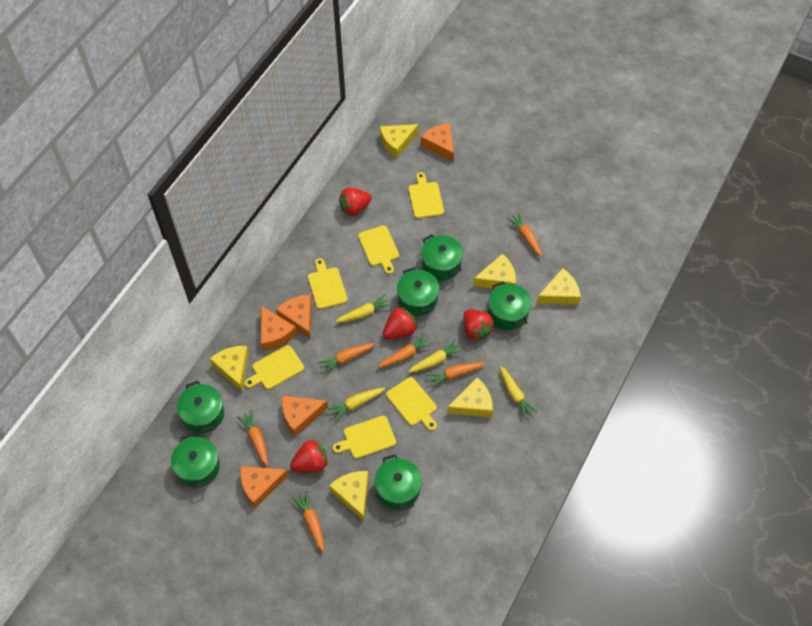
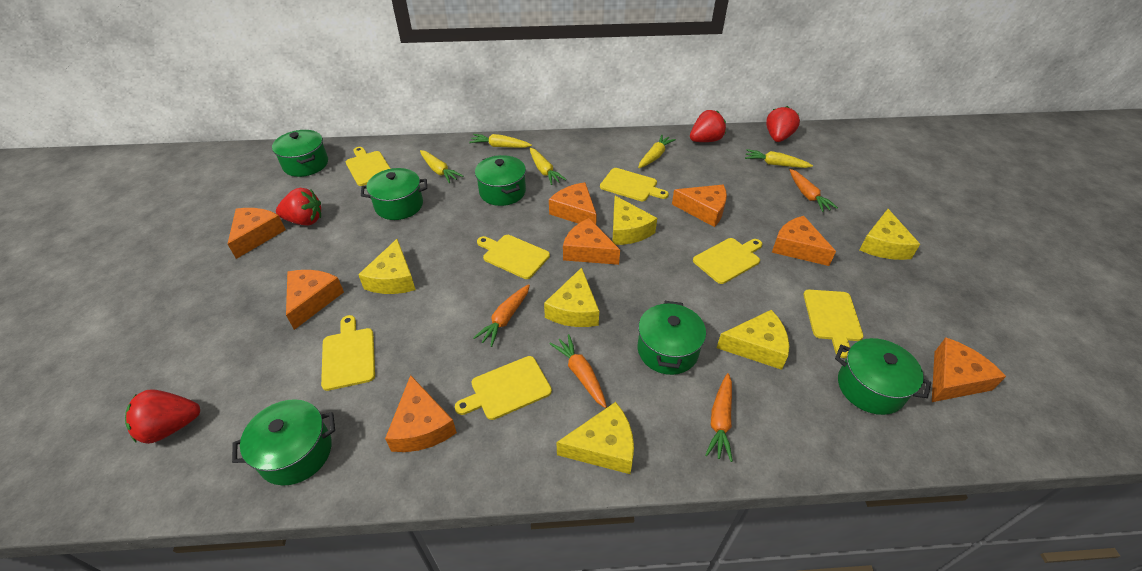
orange carrot: [237,410,268,467] [292,491,324,552] [318,343,375,374] [378,333,433,368] [426,362,486,388] [507,212,542,257] = 6 -> [473,284,530,347] [549,334,607,408] [705,373,733,462] [790,169,838,212] = 4
orange cheese: [240,466,289,509] [261,306,297,351] [276,294,312,339] [282,396,328,436] [421,123,454,162] = 5 -> [228,208,286,259] [286,270,344,330] [385,375,457,452] [549,182,597,224] [563,218,620,265] [672,185,727,227] [772,216,836,266] [932,338,1006,402] = 8
yellow carrot: [327,387,385,421] [335,294,392,323] [408,339,464,373] [500,366,538,419] = 4 -> [420,150,463,183] [469,134,532,148] [530,148,567,185] [638,135,676,168] [745,149,813,168] = 5
yellow cutting board: [244,345,304,390] [308,258,348,309] [333,416,396,459] [358,225,399,274] [386,377,437,431] [409,172,444,219] = 6 -> [321,315,375,391] [346,147,391,186] [455,356,552,420] [477,235,550,279] [600,168,669,201] [693,238,762,284] [804,290,863,358] = 7

